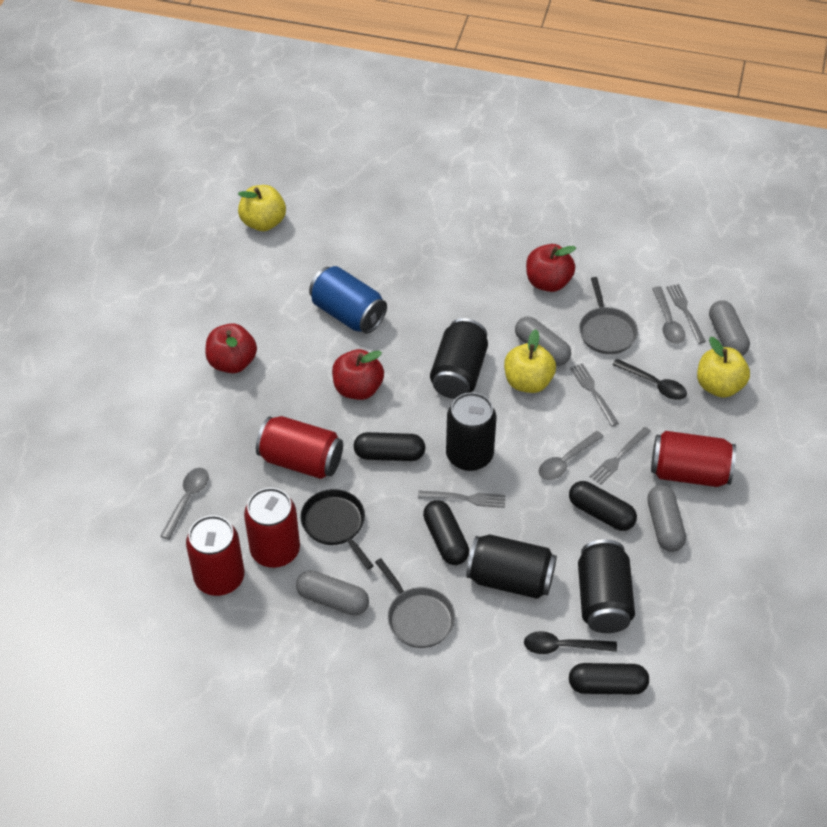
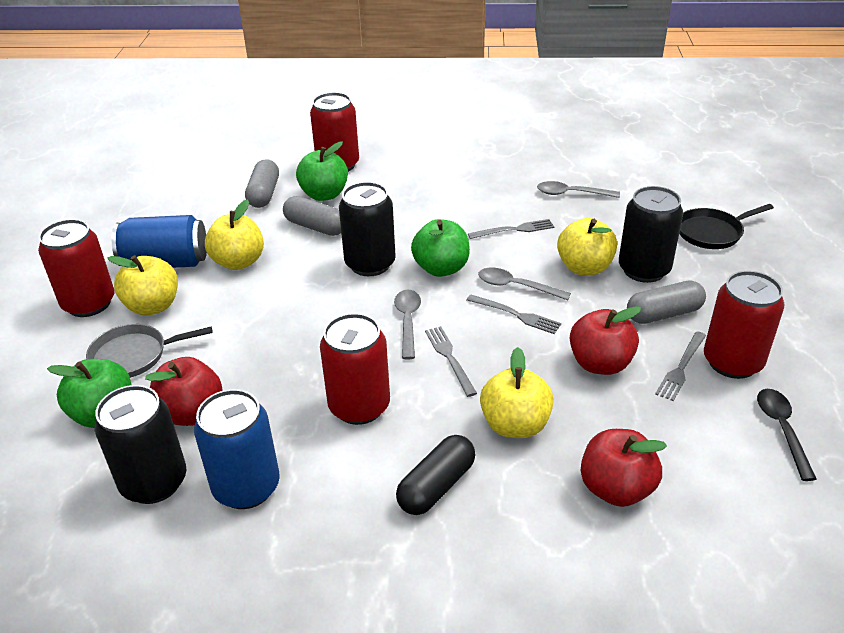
black can: [430,318,488,399] [446,392,496,471] [466,534,557,599] [578,539,635,633] = 4 -> [94,385,186,504] [339,182,396,276] [619,186,683,283] = 3
black capsule: [354,432,425,461] [423,500,469,565] [569,481,637,531] [569,663,649,695] = 4 -> [396,435,475,515] = 1
black spoon: [524,631,617,654] [612,359,687,400] = 2 -> [757,389,816,481] = 1
blue can: [309,266,387,334] = 1 -> [112,215,207,268] [194,389,280,509] = 2
green apple: none = 0 -> [47,359,131,428] [296,141,348,201] [411,219,470,277] = 3
grey capsule: [296,570,369,616] [515,316,571,366] [647,485,686,552] [709,300,750,356] = 4 -> [245,159,279,208] [283,196,341,236] [627,280,706,324] = 3
grey pan: [375,558,455,648] [579,277,638,354] = 2 -> [86,324,213,378] = 1
yellow apple: [238,185,286,231] [504,329,556,393] [697,337,750,398] = 3 -> [108,255,178,315] [205,199,264,270] [480,347,554,438] [557,218,617,276] = 4

